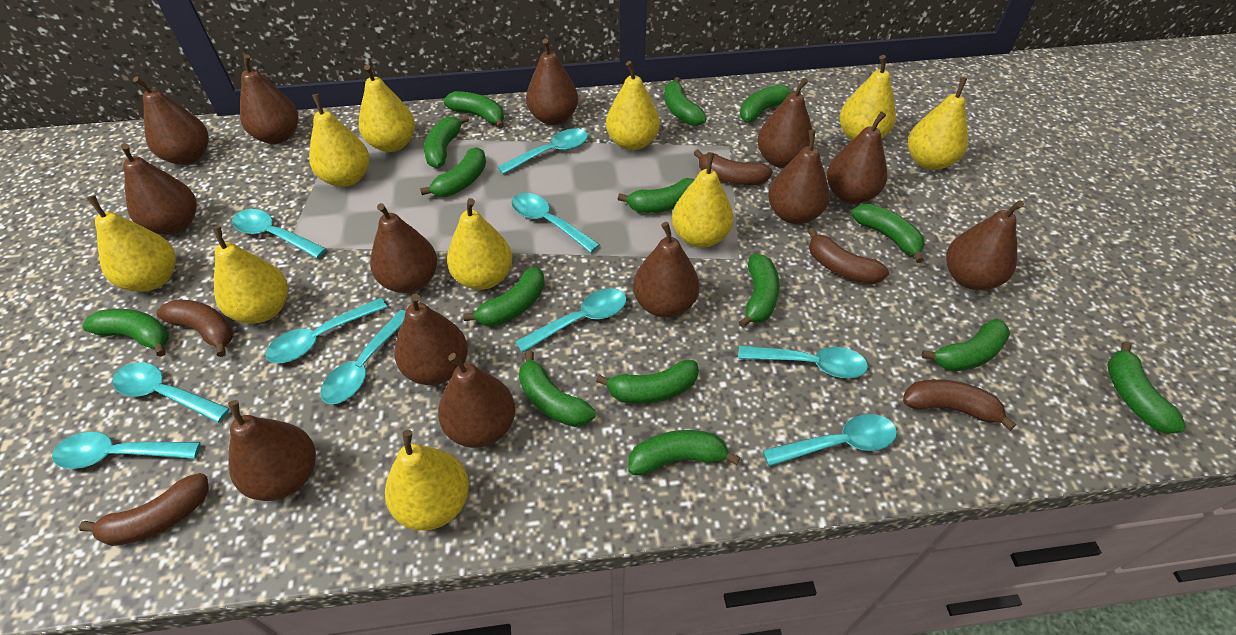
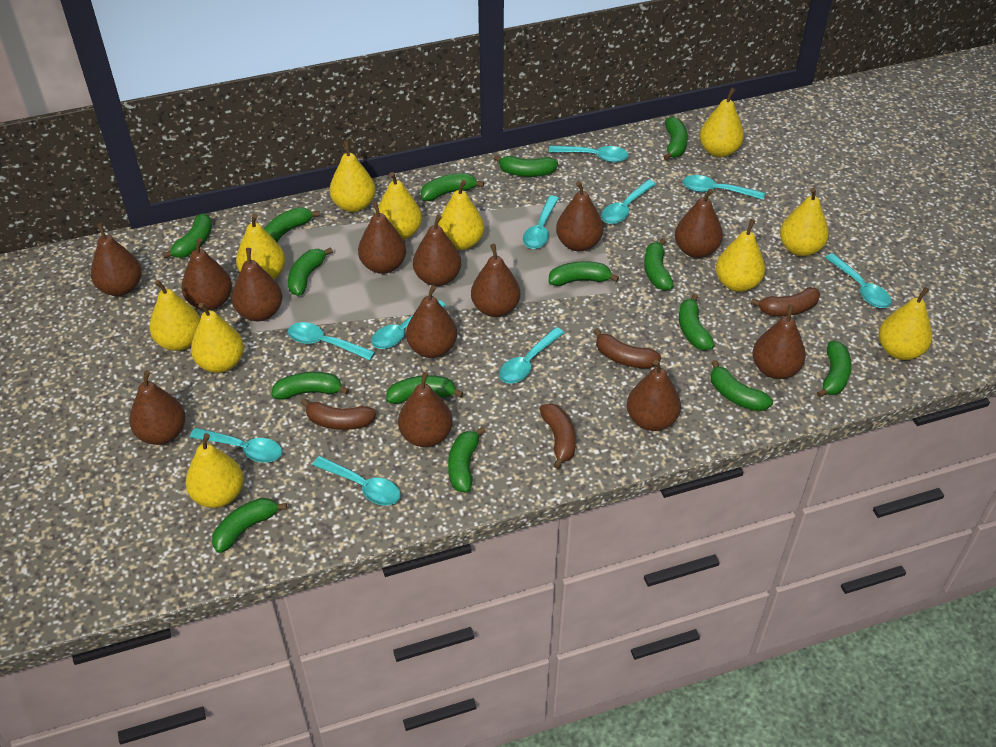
brown banana: [79,473,209,546] [156,299,233,357] [693,149,773,185] [808,228,889,284] [903,379,1017,431] = 5 -> [301,398,377,430] [540,403,576,469] [593,328,661,368] [751,287,820,316] = 4
yellow pear: [87,195,176,292] [212,226,288,323] [309,94,369,187] [359,64,415,152] [385,430,469,531] [447,198,512,290] [606,61,660,150] [672,152,733,248] [839,55,896,140] [908,77,968,170] = 10 -> [150,280,200,351] [185,433,244,508] [191,303,244,373] [236,214,285,279] [330,141,376,212] [378,172,422,240] [438,180,484,250] [699,88,744,157] [716,219,765,292] [780,187,829,256] [879,287,932,360] = 11

